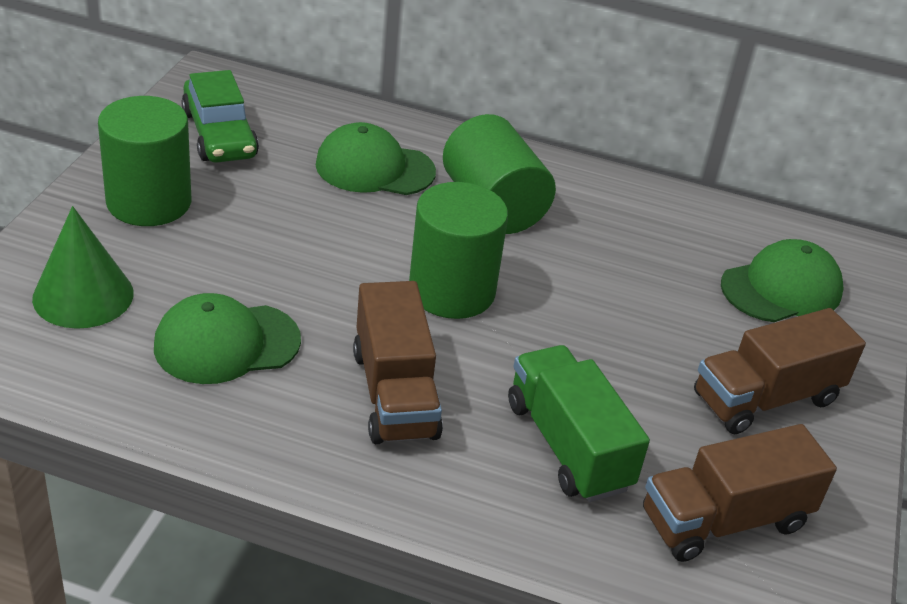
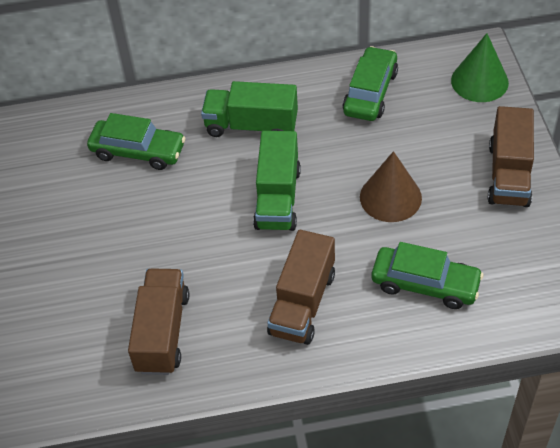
brown cone: none = 0 -> [360,151,422,222] = 1
green cap: [154,293,301,384] [316,122,436,195] [721,239,843,322] = 3 -> none = 0
green car: [181,70,259,163] = 1 -> [87,113,185,170] [343,46,398,121] [372,242,484,309] = 3
green cylinder: [98,96,191,226] [409,182,508,319] [443,114,556,234] = 3 -> none = 0
green truck: [508,345,650,502] = 1 -> [201,81,298,137] [253,131,301,231] = 2

